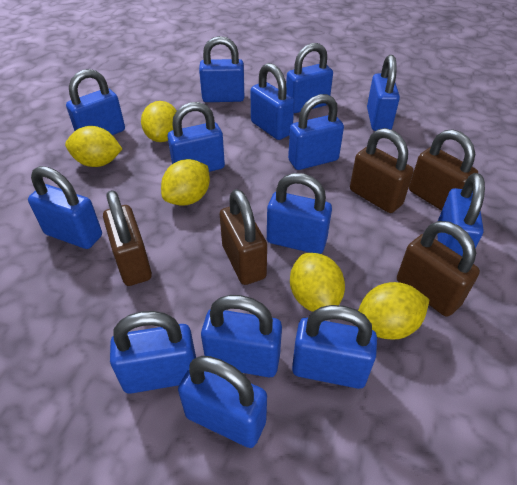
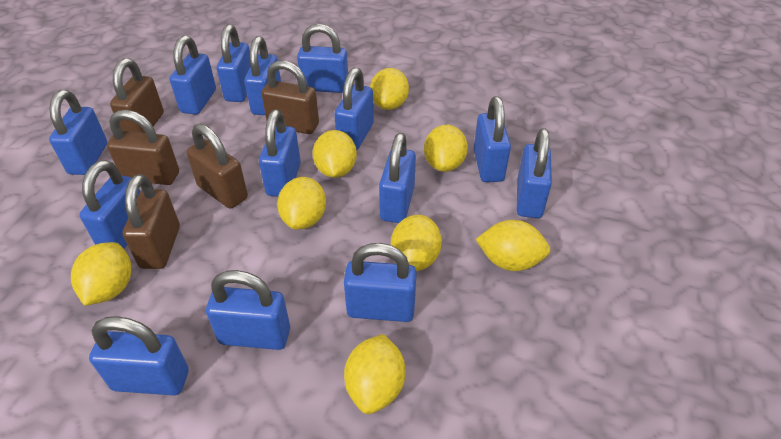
yellow lemon: [65,126,122,167] [141,101,177,142] [161,159,210,206] [290,253,345,312] [358,282,430,339] = 5 -> [71,242,131,306] [277,177,326,230] [313,130,357,178] [344,334,406,414] [370,68,409,110] [391,215,442,271] [424,125,468,172] [475,220,550,271] = 8

